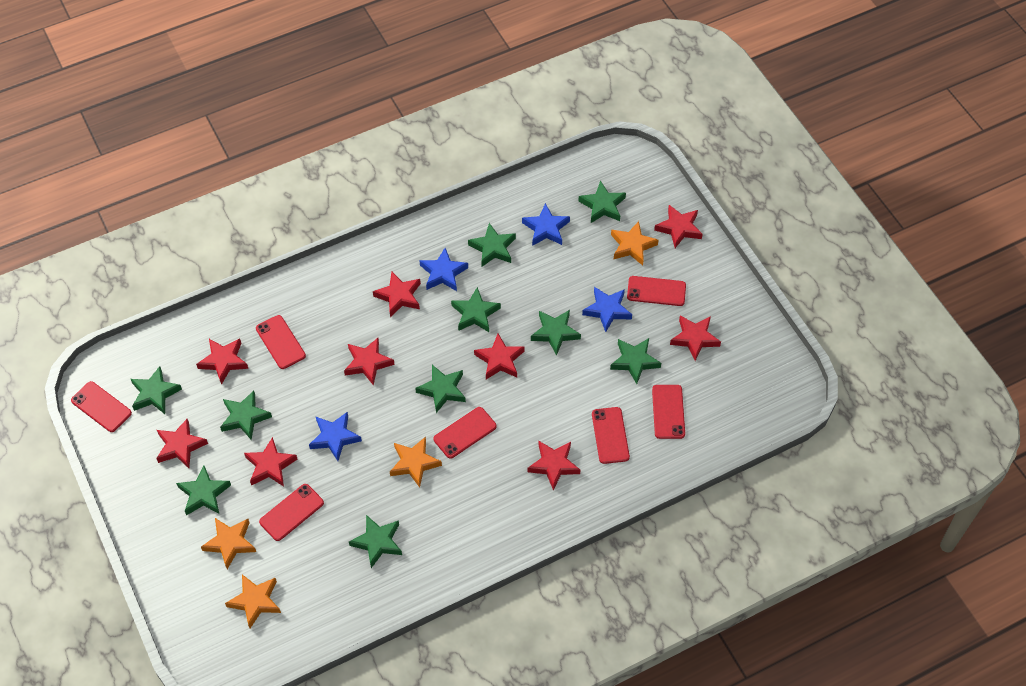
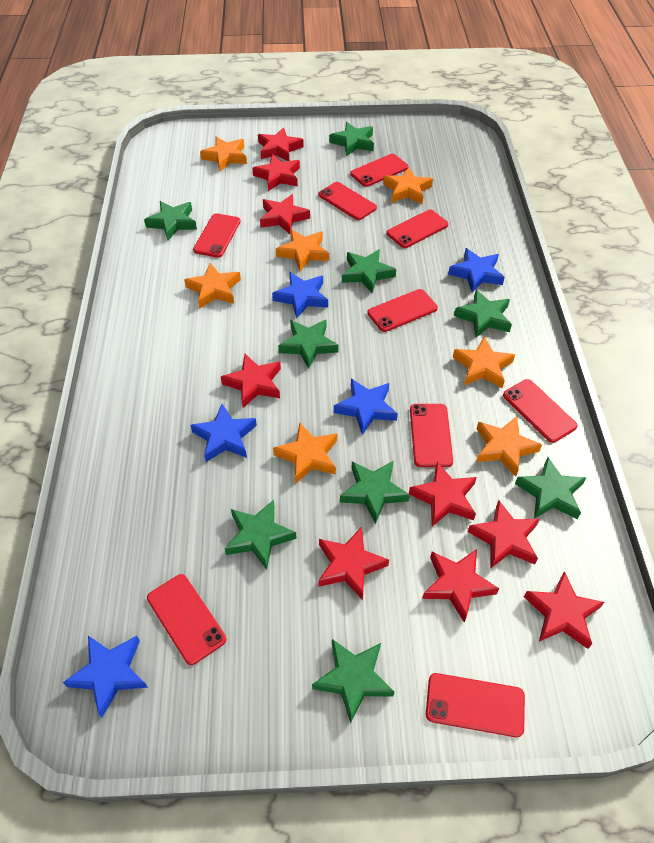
blue star: [309,412,362,461] [419,248,468,291] [522,203,570,246] [582,287,632,332] = 4 -> [63,636,148,717] [191,404,257,462] [272,272,328,319] [334,378,398,435] [448,248,505,293] = 5
green star: [131,366,182,414] [176,466,231,515] [220,391,272,440] [349,515,402,568] [415,365,466,413] [451,287,501,332] [468,223,516,267] [531,310,581,356] [578,181,626,223] [610,338,661,384] = 10 -> [144,201,197,240] [225,500,297,570] [278,319,339,369] [312,639,394,723] [329,122,374,156] [340,461,410,524] [342,249,396,293] [454,290,512,338] [515,457,587,520] = 9
orange star: [201,518,256,569] [225,574,281,628] [390,437,442,487] [611,221,659,265] = 4 -> [184,263,241,309] [200,137,247,171] [273,422,337,484] [276,229,329,271] [383,167,433,204] [453,336,515,388] [476,416,542,477] = 7
red phone: [71,381,132,432] [256,315,306,369] [259,484,324,541] [434,407,497,459] [592,407,630,464] [627,276,686,306] [652,385,685,439] = 7 -> [147,574,226,665] [193,213,241,258] [318,182,377,220] [350,154,409,187] [367,289,438,332] [386,210,449,248] [410,404,453,467] [426,673,525,737] [503,379,578,443] = 9

